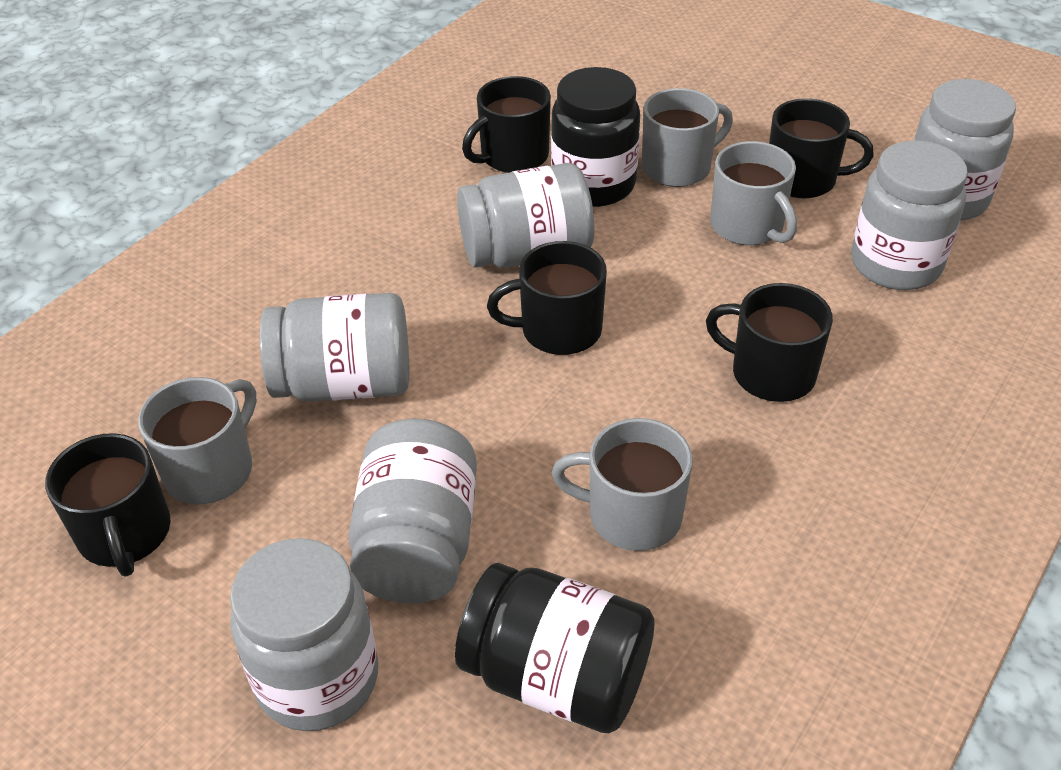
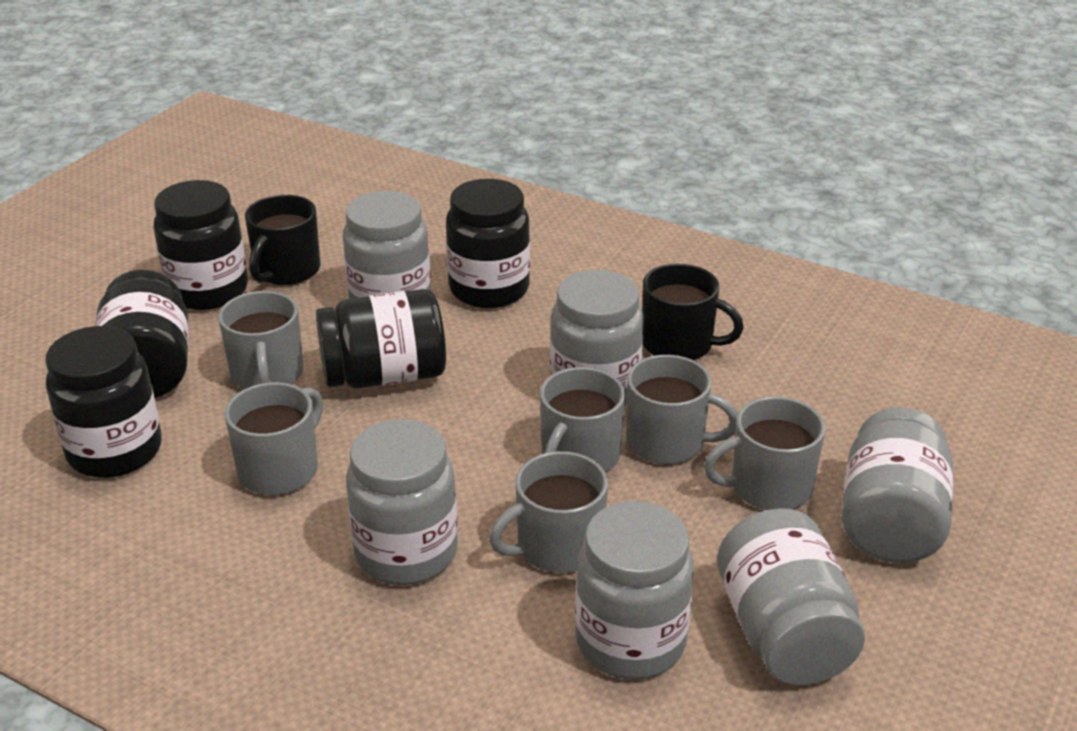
black jar: [455,563,655,733] [551,67,640,207] = 2 -> [45,326,162,478] [95,270,189,398] [153,180,248,310] [316,289,446,388] [446,179,530,308] = 5
black mug: [45,433,171,577] [462,76,551,173] [487,241,607,355] [706,283,833,402] [769,98,874,198] = 5 -> [245,195,321,285] [642,264,744,360] = 2
grey mug: [138,377,256,504] [552,418,692,551] [642,88,733,187] [710,141,797,245] = 4 -> [218,291,304,389] [225,382,323,495] [489,451,608,573] [540,367,625,473] [626,355,738,464] [704,396,825,510] = 6

